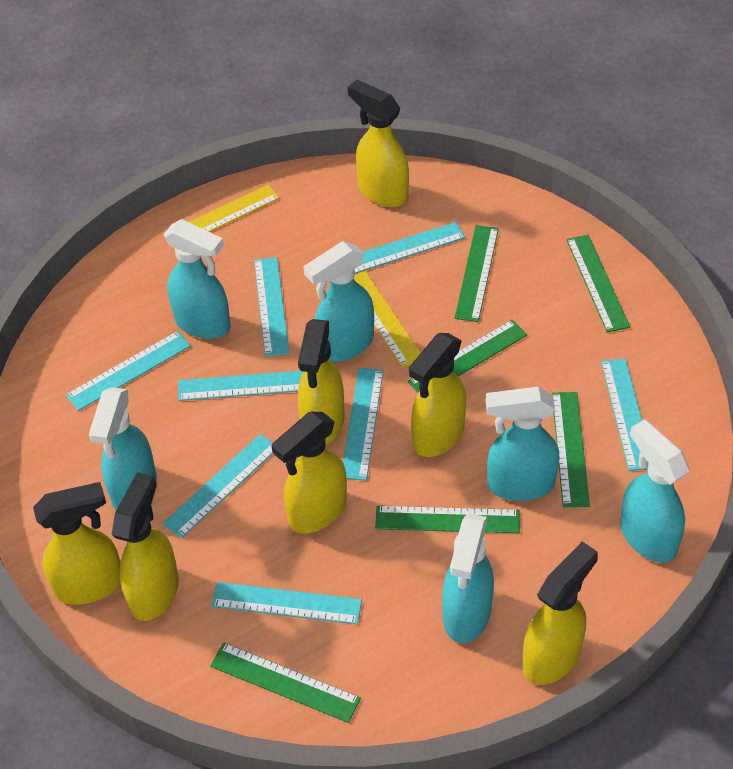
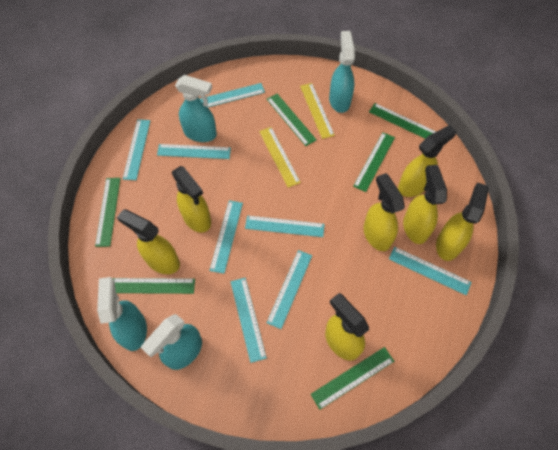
turquoise spray bottle: [89,387,157,510] [164,219,230,339] [304,241,374,362] [442,513,494,643] [486,387,559,501] [620,419,689,563] = 6 -> [97,277,147,351] [141,314,202,370] [175,75,217,142] [329,31,355,113] = 4

